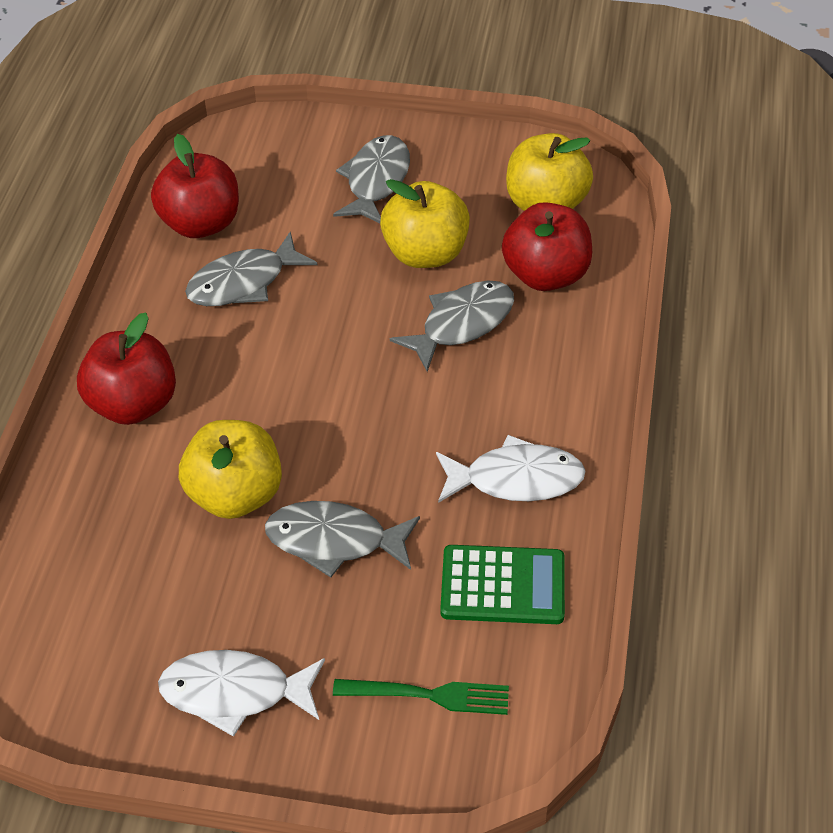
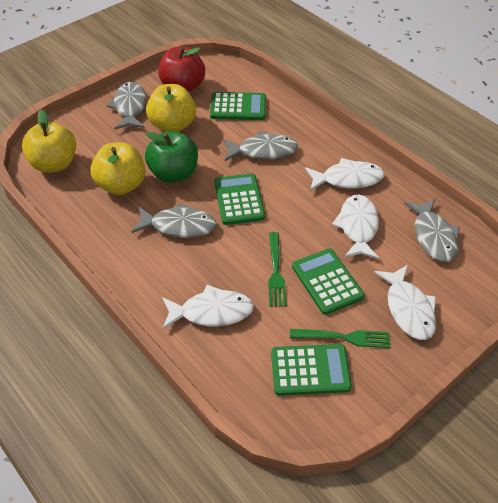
green apple: none = 0 -> [145,131,198,183] = 1
green calculator: [440,545,565,624] = 1 -> [210,92,266,120] [214,173,265,225] [271,344,352,396] [292,248,365,315] = 4
green fork: [333,679,509,715] = 1 -> [268,232,286,307] [290,329,390,348] = 2
red apple: [77,313,176,425] [151,134,239,238] [502,202,592,291] = 3 -> [158,46,205,92] = 1
white fish: [158,650,325,737] [436,435,586,503] = 2 -> [162,285,254,329] [305,158,384,191] [332,194,380,259] [374,265,436,340] = 4

